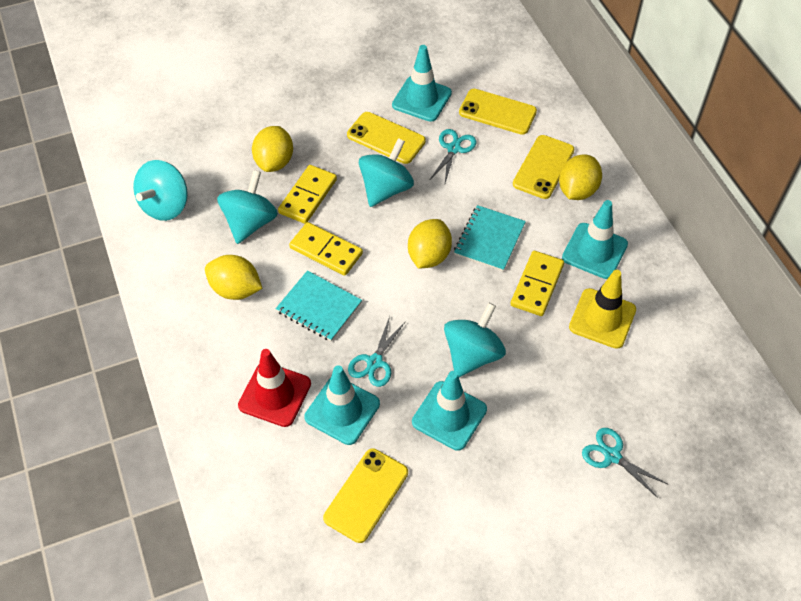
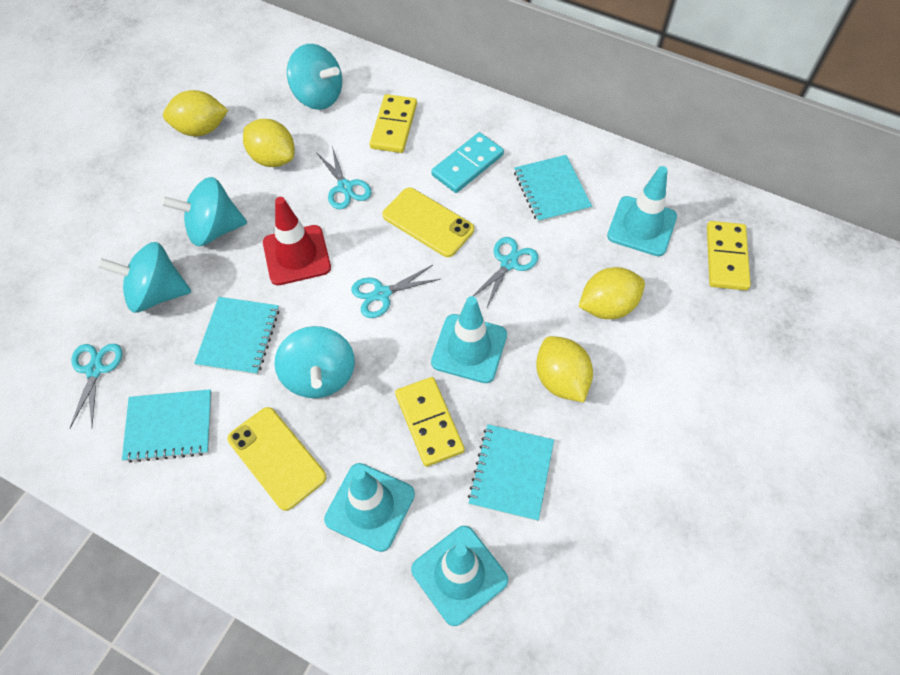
turquoise domino: none = 0 -> [431,132,504,193] = 1
turquoise notebook: [276,270,362,341] [454,205,526,271] = 2 -> [122,389,212,463] [194,297,279,375] [468,424,554,521] [514,155,592,223] = 4
turquoise scissors: [348,316,406,387] [430,129,476,183] [582,428,667,498] = 3 -> [69,344,123,429] [316,146,371,209] [351,265,440,318] [473,237,538,309] = 4
yellow phone: [323,449,408,543] [347,112,426,164] [459,89,537,135] [513,135,574,199] = 4 -> [227,407,326,511] [383,188,474,257] = 2
yellow traffic cone: [569,270,636,349] = 1 -> none = 0

